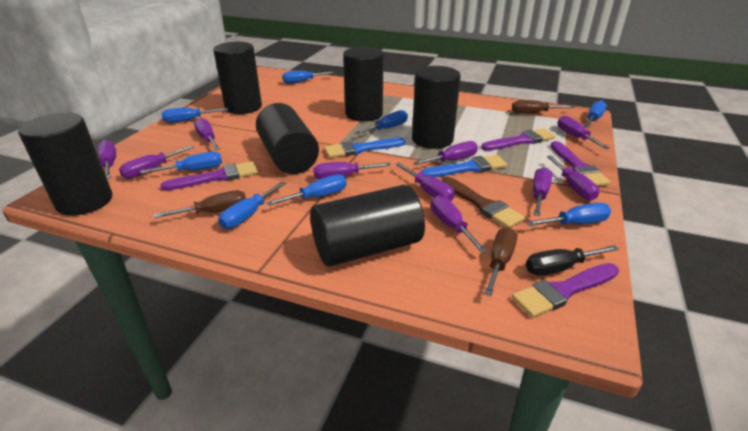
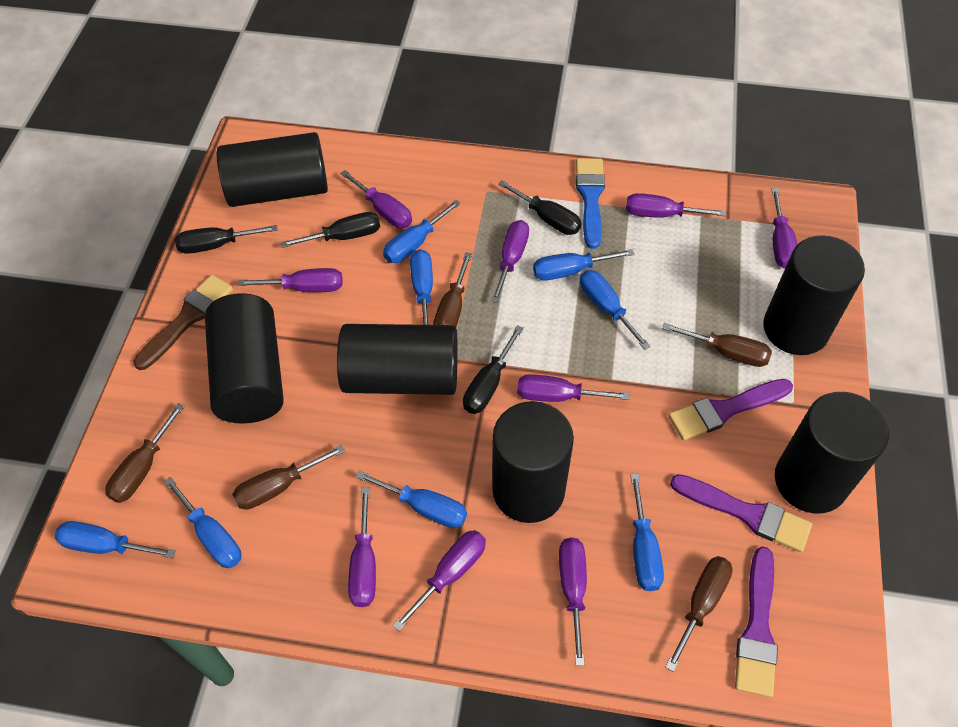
black screwdriver: [526,245,619,276] = 1 -> [175,225,278,254] [280,212,380,248] [463,325,524,414] [498,180,582,235] = 4
blue brush: [324,138,406,158] [421,155,507,177] = 2 -> [576,158,605,249] = 1
brown screwdriver: [154,190,246,218] [484,227,517,296] [512,100,575,114] = 3 -> [105,403,185,503] [232,445,345,509] [433,252,472,327] [662,323,772,367] [666,556,733,672] = 5
purple brush: [161,161,258,191] [481,128,555,151] [512,263,619,318] [551,141,610,186] = 4 -> [668,379,793,441] [670,474,812,552] [735,546,778,697] = 3
purple screwdriver: [97,140,116,178] [119,145,194,179] [194,118,220,150] [313,162,391,179] [395,163,455,201] [413,141,478,165] [431,195,487,253] [533,167,552,216] [547,156,599,200] [557,116,610,149] = 10 -> [238,268,343,292] [340,170,412,228] [348,488,376,607] [393,530,486,631] [491,220,529,303] [517,374,630,402] [559,538,587,666] [626,193,726,218] [771,188,798,269] = 9

